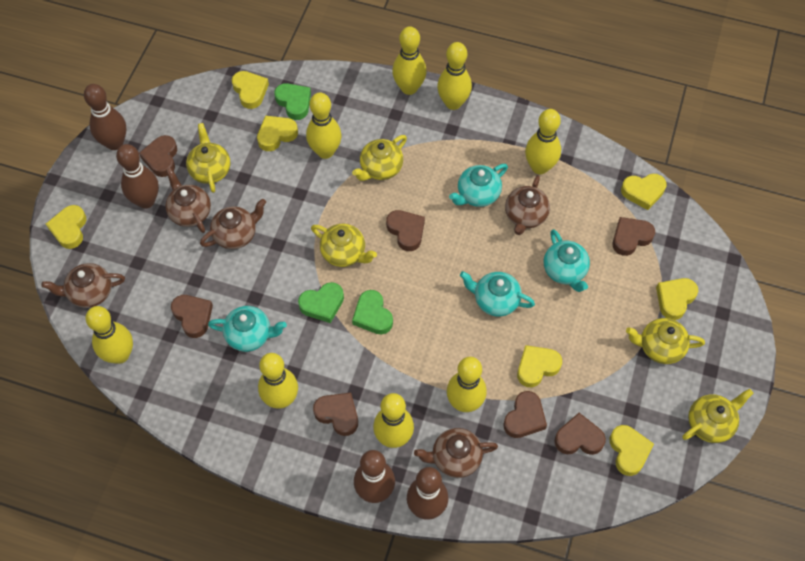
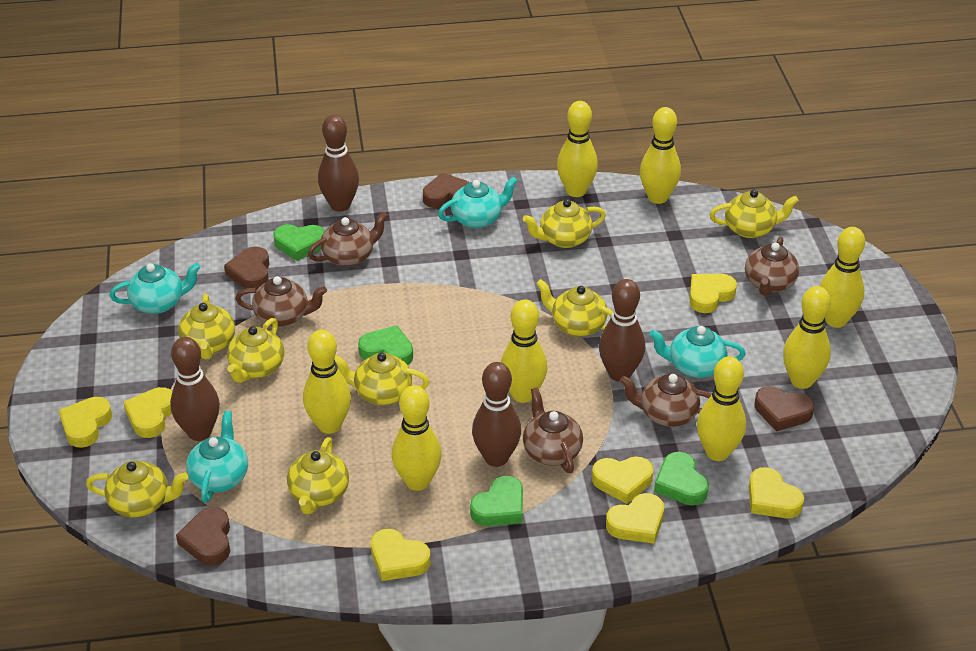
brown heart: [139,135,177,177] [171,295,213,338] [313,393,358,436] [386,210,425,251] [503,391,547,438] [554,413,606,455] [613,217,655,256] = 7 -> [176,507,230,565] [224,246,269,290] [423,173,470,208] [755,386,814,432] = 4
green heart: [274,83,311,120] [298,282,344,323] [352,290,393,335] = 3 -> [273,224,325,261] [358,325,413,365] [470,476,523,526] [654,452,709,505] = 4
yellow teapot: [186,123,230,193] [311,224,377,267] [352,135,407,181] [626,318,705,364] [682,389,753,443] = 5 -> [86,461,188,518] [178,294,235,360] [227,318,284,383] [287,437,349,515] [334,353,429,405] [523,199,606,248] [536,279,613,337] [710,190,799,238] = 8

